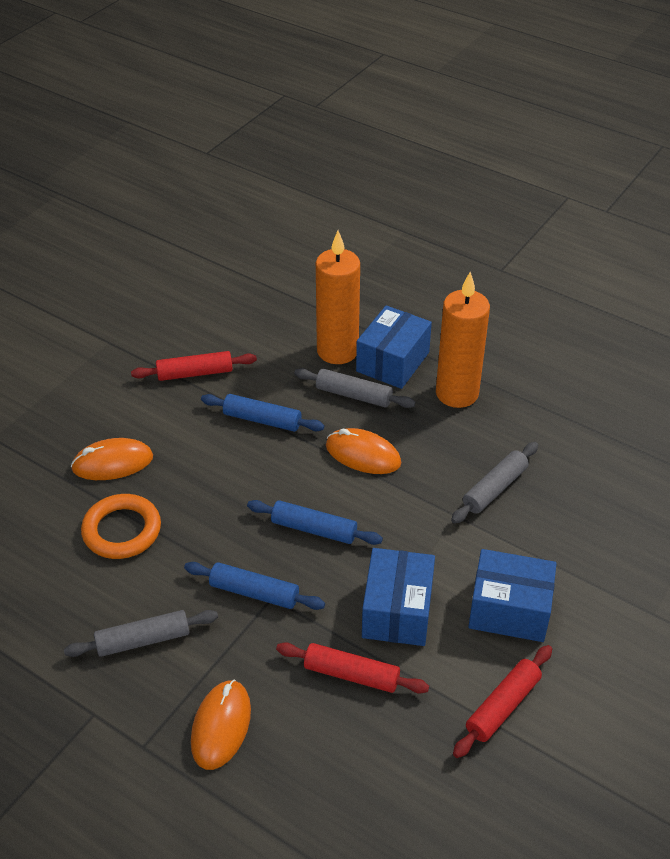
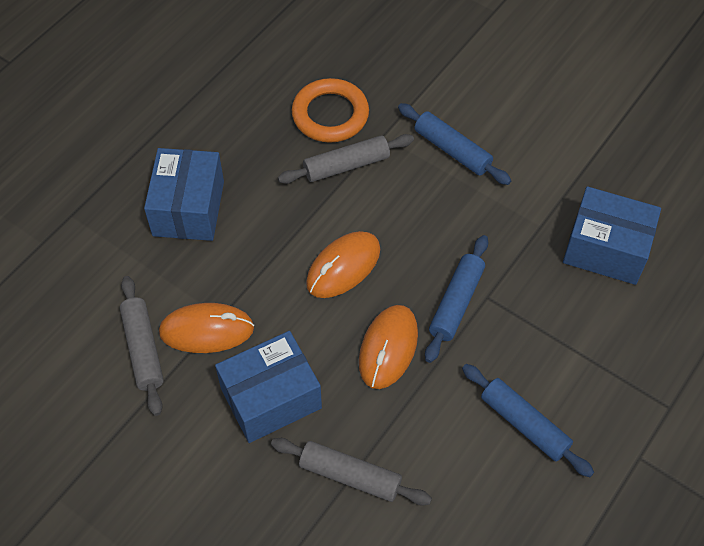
orange candle: [316,230,360,364] [436,272,490,408] = 2 -> none = 0
red rolling pin: [131,351,257,381] [276,642,429,694] [453,645,552,758] = 3 -> none = 0

